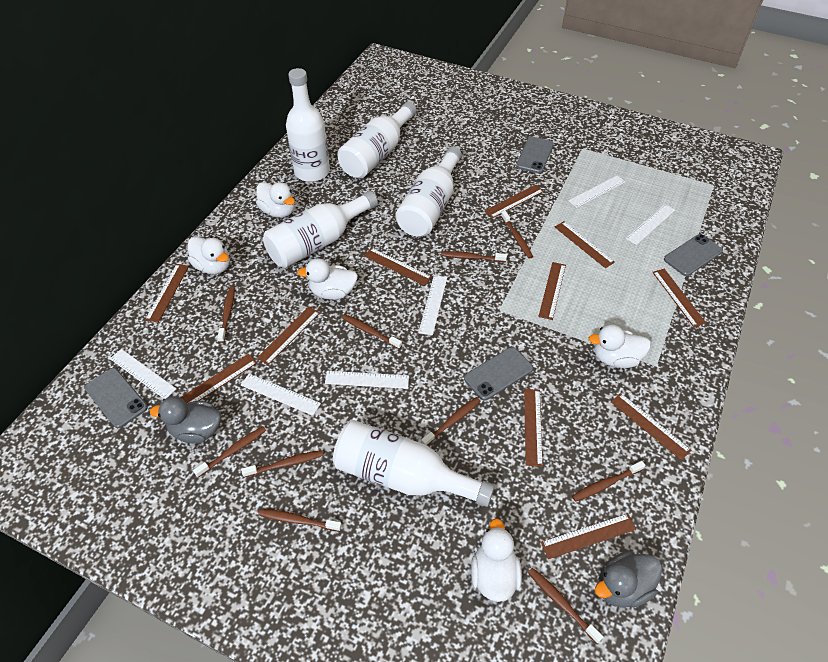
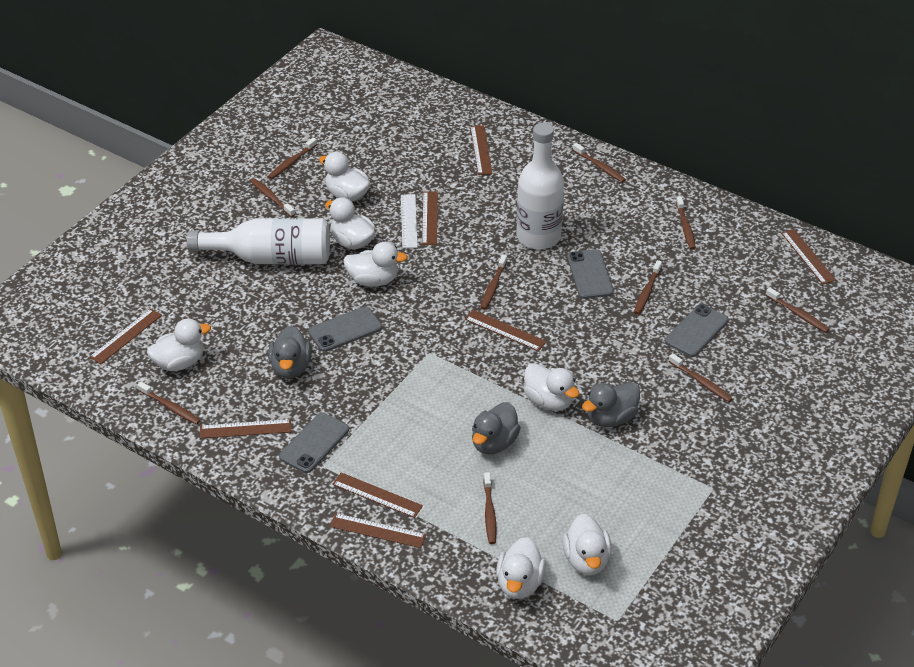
brown ruler: [145,264,189,322] [180,354,257,404] [257,306,320,365] [364,248,432,286] [484,185,544,218] [524,389,543,467] [538,262,566,320] [541,513,636,559] [555,221,615,268] [611,393,691,460] [652,269,706,327] = 11 -> [89,308,162,364] [200,419,291,439] [330,513,426,548] [332,473,423,518] [422,192,438,245] [465,310,547,351] [470,125,492,175] [781,229,836,284] = 8
grey duck: [150,397,221,444] [595,551,662,608] = 2 -> [268,326,312,379] [472,402,521,455] [582,382,640,427] = 3
white bottle: [263,191,378,268] [286,68,330,182] [333,420,495,507] [337,102,416,178] [395,147,462,237] = 5 -> [187,218,330,265] [516,123,564,250] = 2
white duck: [188,236,230,274] [256,182,295,218] [297,259,358,300] [471,518,522,602] [588,325,651,368] = 5 -> [147,319,211,371] [319,152,370,201] [325,197,375,249] [343,242,408,287] [496,537,546,599] [524,363,579,411] [562,514,611,575] = 7
white ruler: [110,349,177,399] [241,374,321,416] [325,371,409,389] [418,275,447,336] [568,176,625,208] [625,204,675,245] = 6 -> [401,194,418,248] = 1

